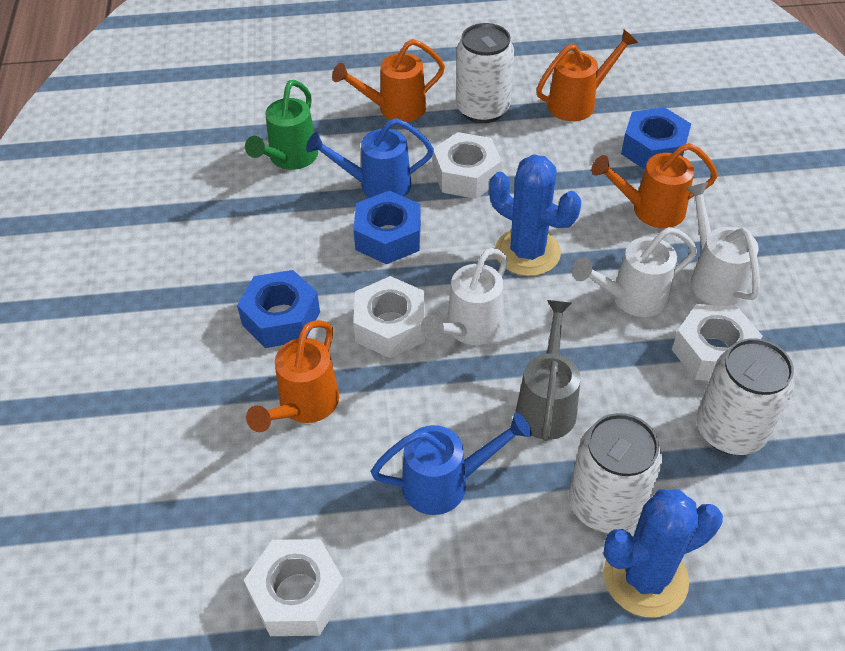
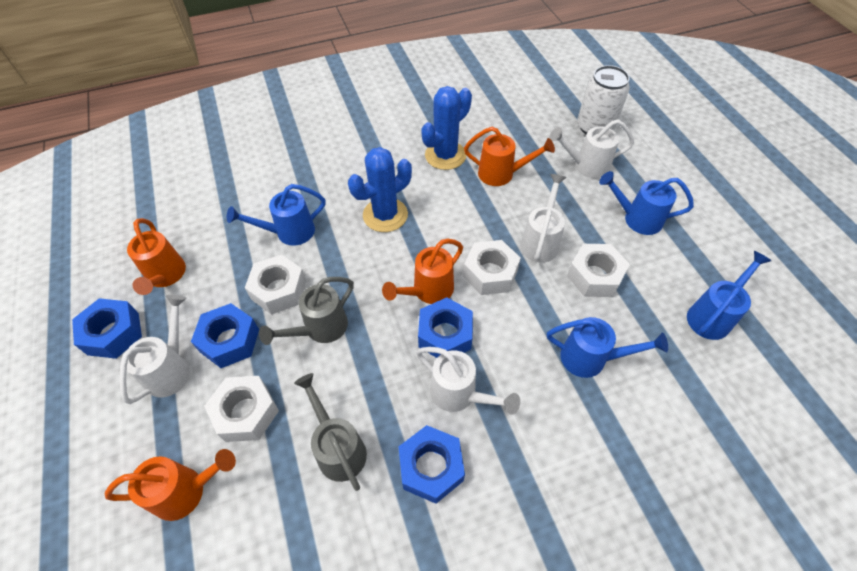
blue nut: [237,270,320,348] [353,191,421,264] [621,107,691,170] = 3 -> [72,298,142,359] [191,303,259,368] [398,425,465,504] [418,297,473,358] = 4
blue watering can: [306,118,434,198] [371,413,532,515] = 2 -> [227,184,326,246] [547,317,668,378] [599,171,694,235] [687,251,771,340] = 4
green watering can: [245,80,318,170] = 1 -> none = 0
grey watering can: [516,300,581,441] = 1 -> [259,277,354,345] [294,373,367,491] = 2
white can: [456,23,514,123] [569,413,662,533] [696,338,794,455] = 3 -> [577,65,630,135] = 1
white watering can: [421,248,508,345] [572,227,697,317] [686,182,760,306] = 3 -> [119,295,190,404] [416,347,520,414] [520,174,566,263] [549,119,634,178] = 4

